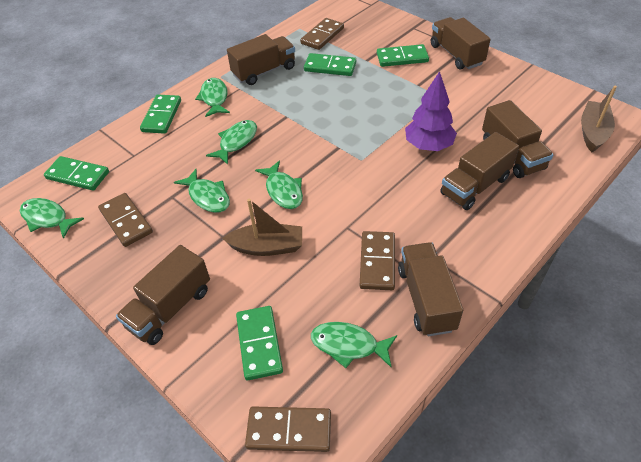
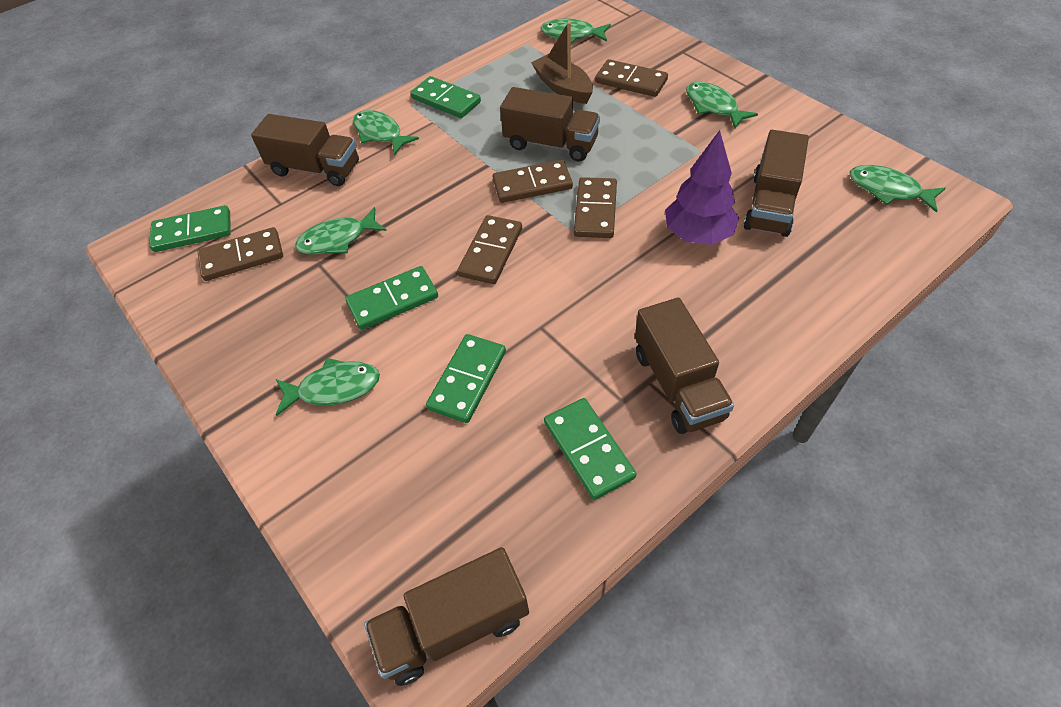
brown boat: [222,199,302,256] [581,86,617,152] = 2 -> [531,22,593,104] = 1
brown domino: [98,193,153,247] [245,406,331,452] [300,18,344,50] [360,231,395,290] = 4 -> [197,227,283,281] [457,215,522,284] [492,160,573,203] [574,177,617,238] [595,59,668,97] = 5
brown truck: [116,245,210,345] [227,34,295,85] [398,242,463,336] [431,17,491,70] [440,132,519,210] [482,100,553,178] = 6 -> [251,114,359,186] [364,547,529,686] [500,87,600,161] [635,298,734,434] [744,130,809,237] = 5

